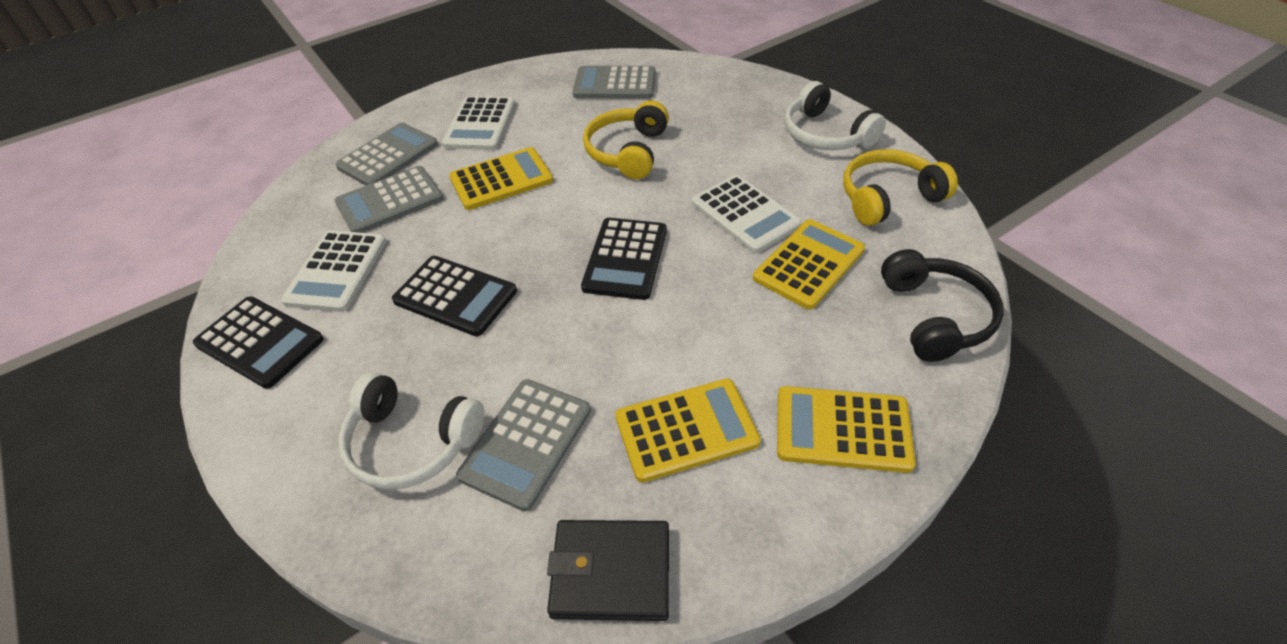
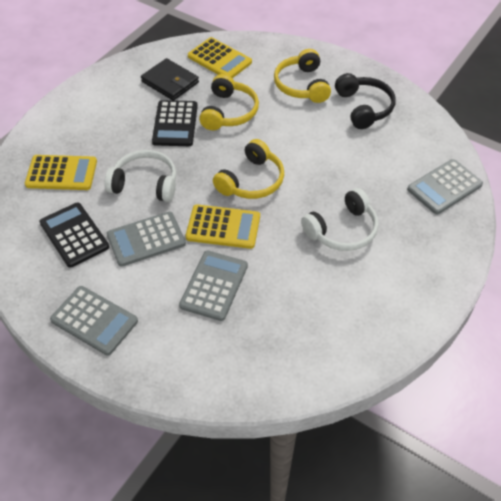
black calculator: [193,296,324,389] [392,256,517,336] [581,218,667,300] = 3 -> [39,202,109,268] [152,100,198,146] = 2
white calculator: [281,230,386,312] [442,96,515,150] [692,175,802,253] = 3 -> none = 0
yellow calculator: [449,147,553,210] [615,378,761,483] [753,219,865,310] [777,386,916,473] = 4 -> [25,155,97,190] [186,204,260,249] [188,37,252,78] = 3
yellow headphones: [583,100,669,179] [843,149,958,226] = 2 -> [199,74,259,130] [213,139,284,199] [274,49,331,103] = 3

